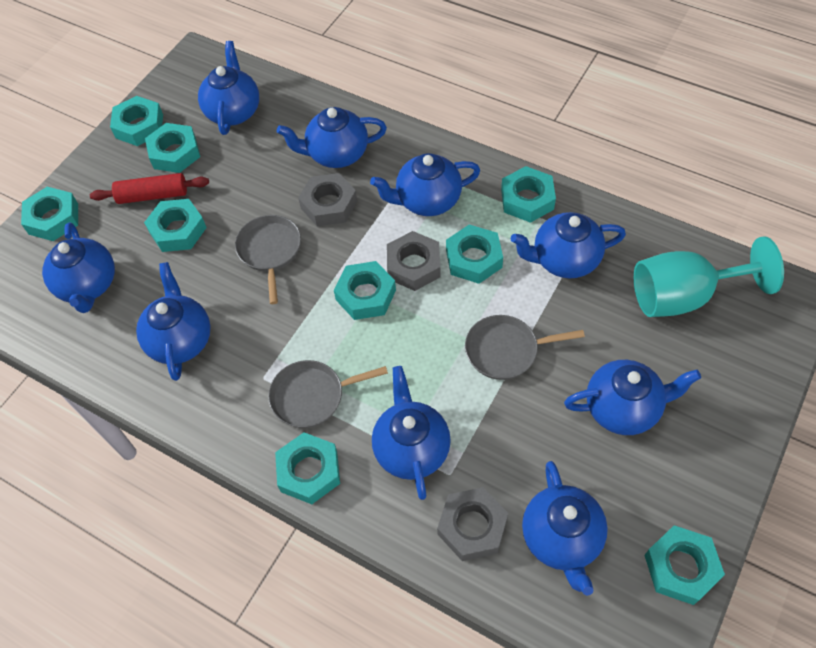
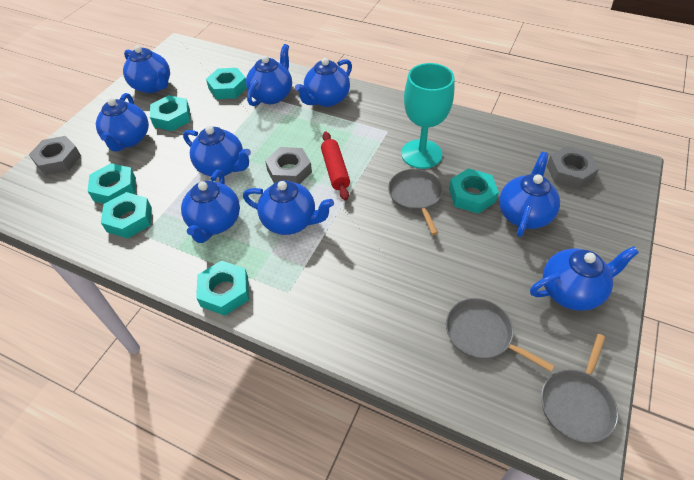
turquoise nut: [21,187,78,241] [110,96,163,146] [144,199,207,252] [145,123,200,173] [275,432,340,504] [334,261,396,320] [446,224,503,284] [501,166,556,223] [644,525,725,605] = 9 -> [88,163,136,204] [101,192,152,239] [150,95,190,131] [196,260,249,316] [206,68,247,99] [449,168,499,214] = 6

